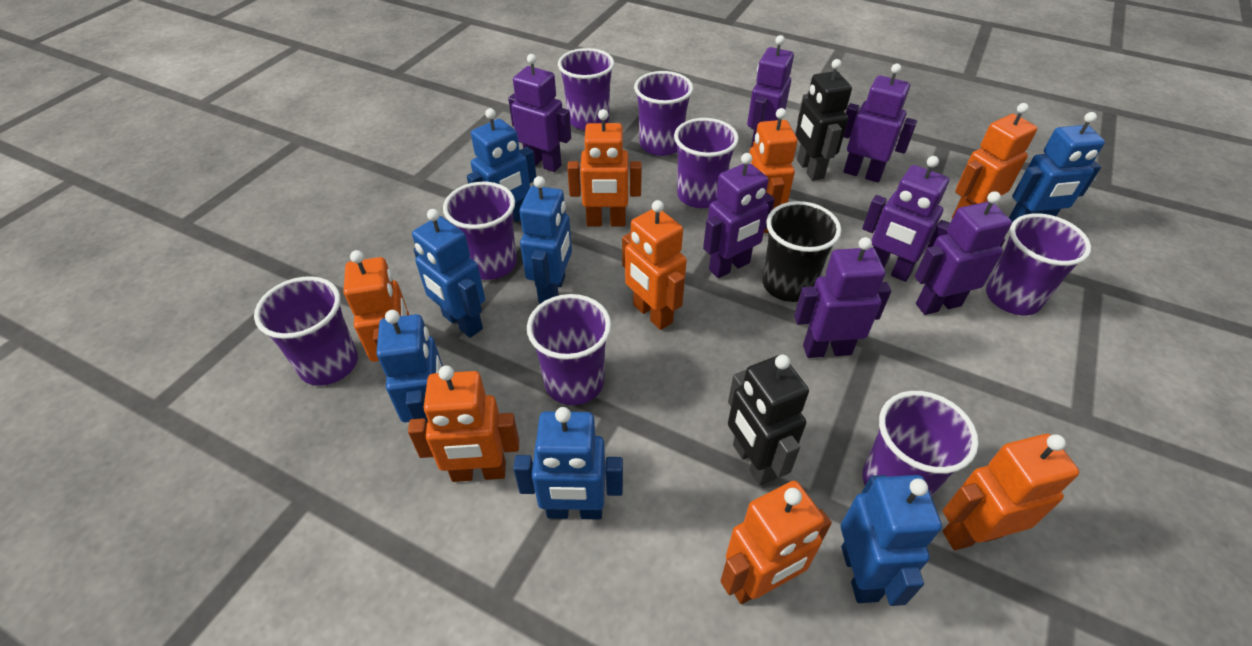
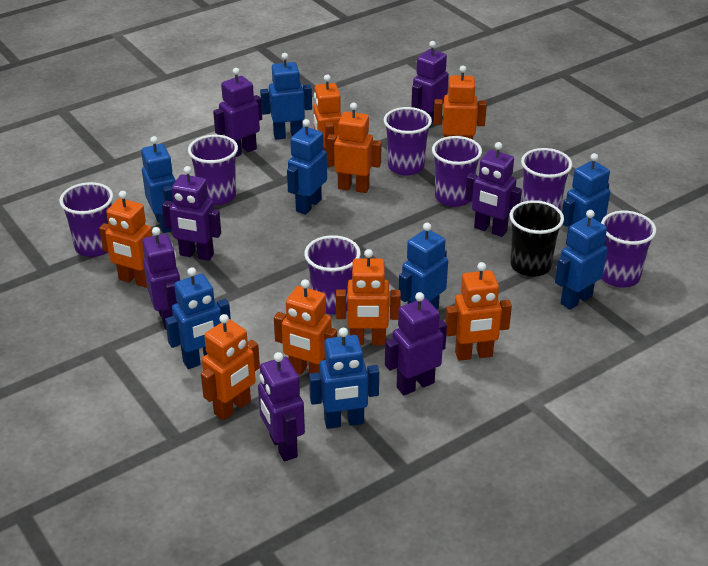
black robot: [728,355,809,486] [795,59,852,181] = 2 -> none = 0
blue robot: [376,310,443,422] [412,209,485,338] [467,108,536,222] [513,407,623,520] [520,176,572,304] [841,475,942,606] [1009,112,1105,223] = 7 -> [141,136,176,233] [165,267,231,369] [260,53,312,140] [287,119,327,215] [309,328,379,429] [399,223,448,309] [555,210,607,310] [562,153,610,245] = 8
purple cup: [254,276,358,386] [443,182,517,280] [527,294,611,405] [558,48,614,130] [634,71,693,156] [674,118,739,208] [862,391,979,497] [986,213,1091,315] = 8 -> [59,182,113,257] [188,135,238,205] [304,235,361,314] [383,107,432,176] [432,136,482,207] [521,148,572,210] [601,211,656,287] = 7

